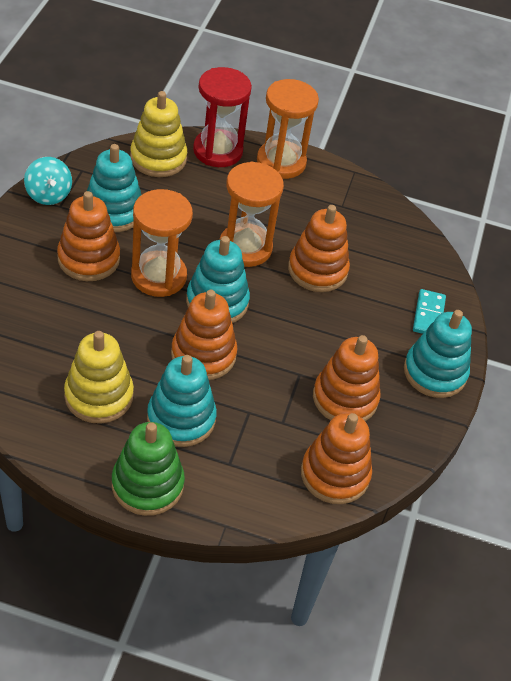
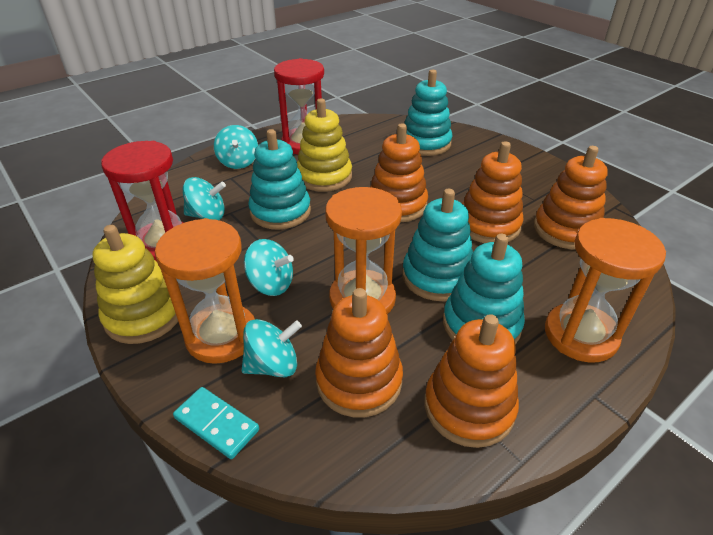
green stacking toy: [112,422,185,516] = 1 -> none = 0
red hourglass: [193,67,252,167] = 1 -> [101,141,184,262] [274,58,324,155] = 2
turquoise spinning top: [24,157,72,205] = 1 -> [183,177,226,220] [214,125,258,169] [241,319,302,377] [244,239,293,296] = 4

